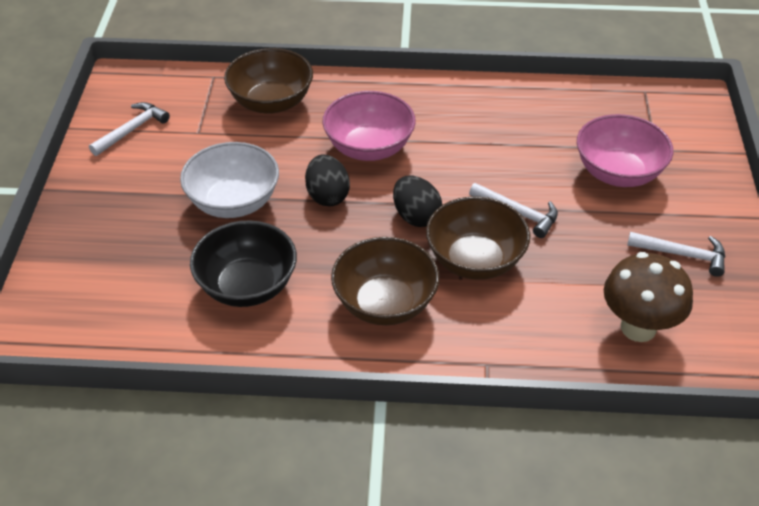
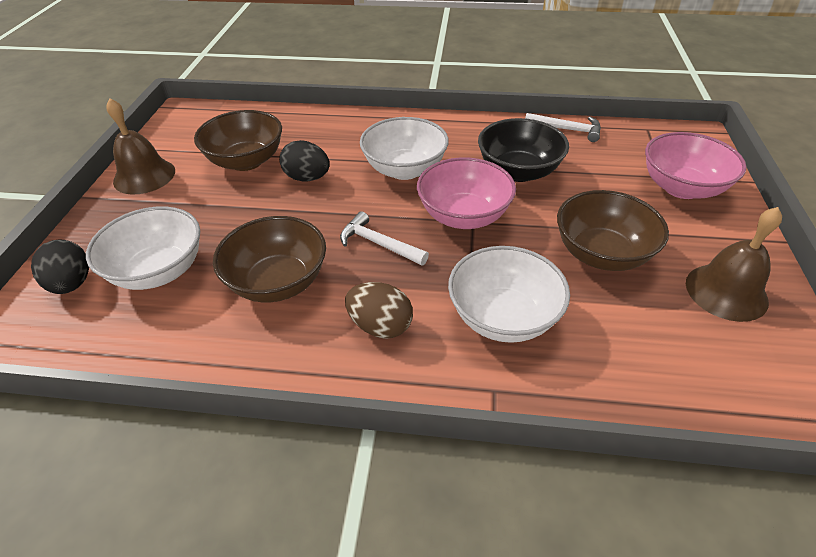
brown bell: none = 0 -> [106,98,175,195] [686,207,782,322] = 2
brown egg: none = 0 -> [345,282,413,339] = 1
brown mushroom: [604,252,693,342] = 1 -> none = 0
white bowl: [180,142,279,218] = 1 -> [86,206,200,290] [360,117,449,180] [448,246,570,343] = 3
white hammer: [89,102,170,156] [469,183,558,238] [627,232,725,277] = 3 -> [340,211,429,266] [525,113,601,142] = 2

